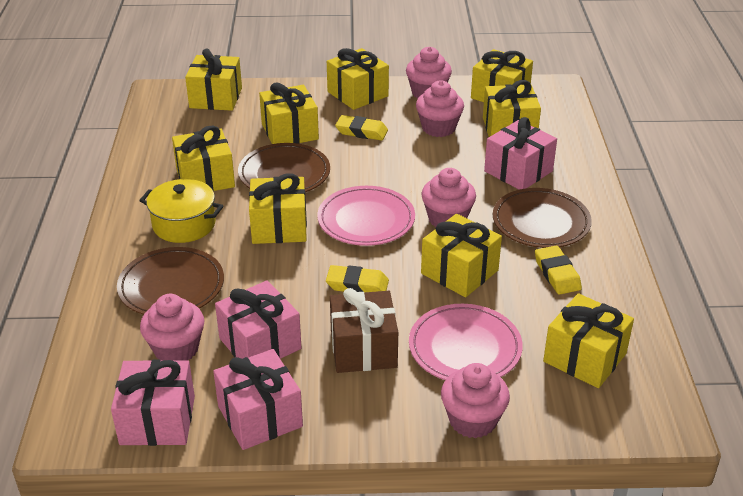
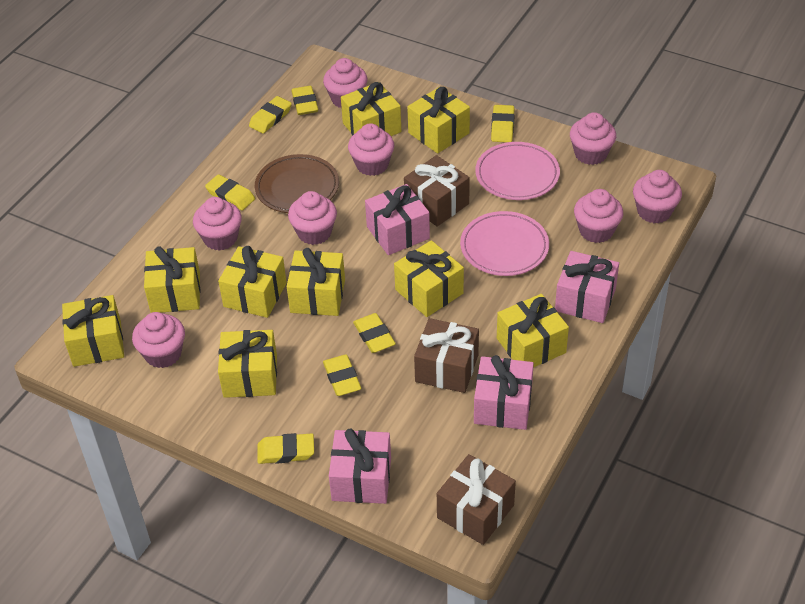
brown gift: [330,288,398,373] = 1 -> [404,155,470,227] [414,318,479,393] [437,454,516,545] = 3
brown plate: [117,247,224,315] [238,143,330,192] [493,188,592,248] = 3 -> [255,154,339,213] = 1
pink cupcake: [140,294,204,361] [406,47,452,99] [416,80,464,137] [421,168,476,227] [441,363,510,438] = 5 -> [132,312,185,368] [193,197,242,251] [288,191,337,245] [323,58,367,108] [348,123,394,176] [570,112,616,165] [574,189,623,243] [633,170,682,223] = 8
yellow eraser: [326,265,389,292] [335,115,388,141] [535,246,582,294] = 3 -> [205,174,255,211] [249,96,292,134] [257,433,314,464] [291,86,318,115] [323,354,361,396] [353,313,396,353] [491,105,515,142] = 7
yellow pot: [139,179,223,243] = 1 -> none = 0

